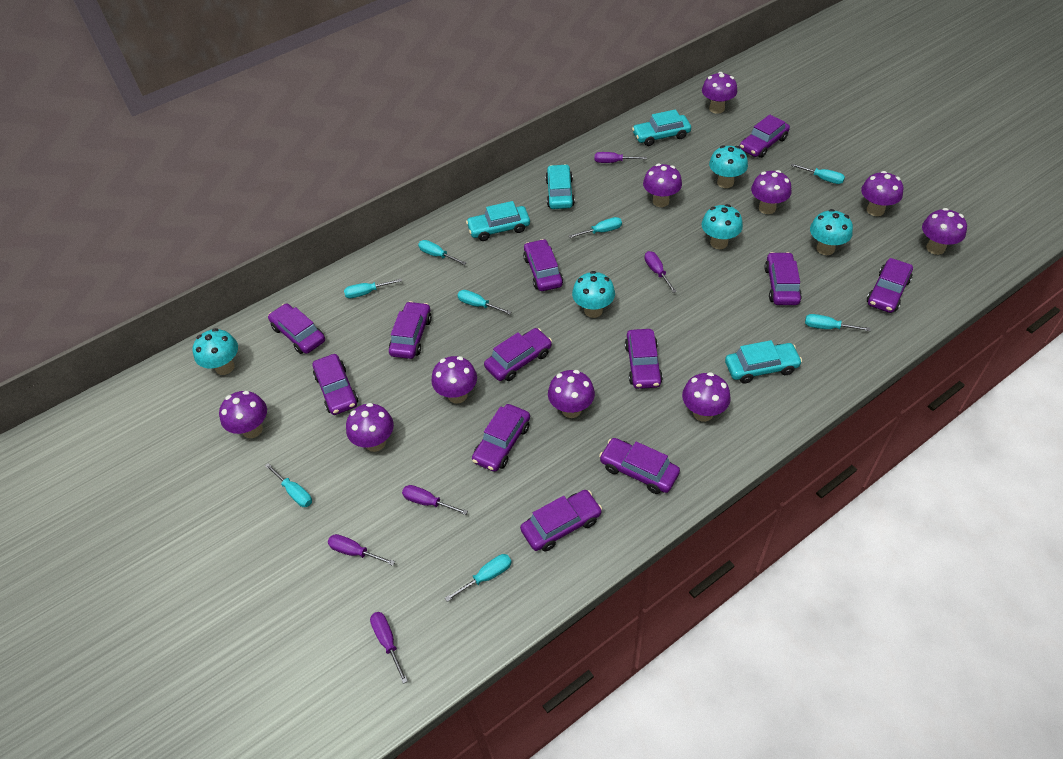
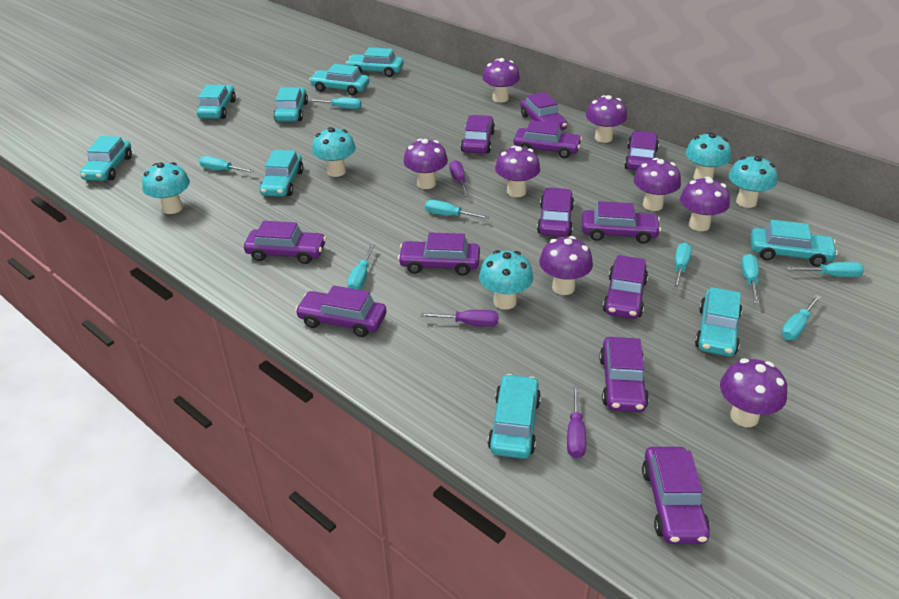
purple mushroom: [219,391,267,438] [346,403,394,452] [431,356,477,404] [548,370,595,418] [643,164,682,207] [682,372,731,422] [702,72,737,114] [751,170,791,214] [861,171,903,216] [922,208,967,255] = 10 -> [403,139,448,189] [482,58,520,103] [495,146,540,197] [539,236,593,295] [586,95,627,143] [633,158,681,211] [680,177,730,231] [720,358,787,427] = 8
purple screwdriver: [328,534,395,566] [370,612,408,684] [402,485,468,515] [595,152,647,163] [644,251,677,293] = 5 -> [420,310,499,327] [449,160,470,197] [567,386,586,458] = 3
turquoise car: [466,201,530,241] [545,164,575,209] [632,109,691,146] [725,340,802,383] = 4 -> [80,136,132,181] [197,85,236,119] [260,150,303,197] [273,87,308,122] [309,64,369,96] [346,47,404,77] [488,374,541,459] [695,287,742,357] [751,220,838,267] = 9

